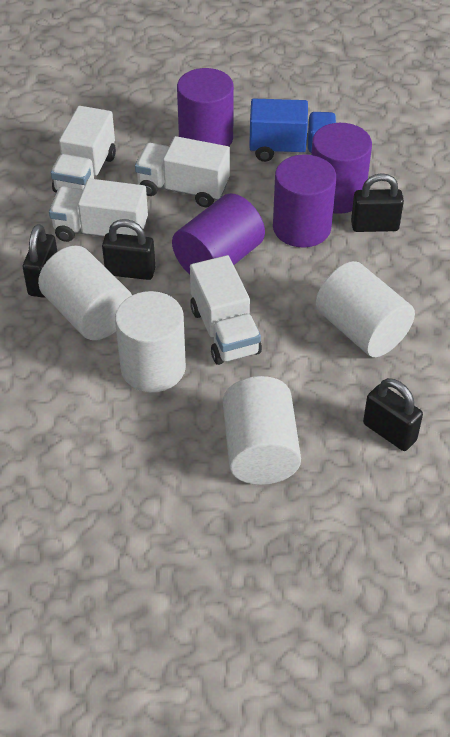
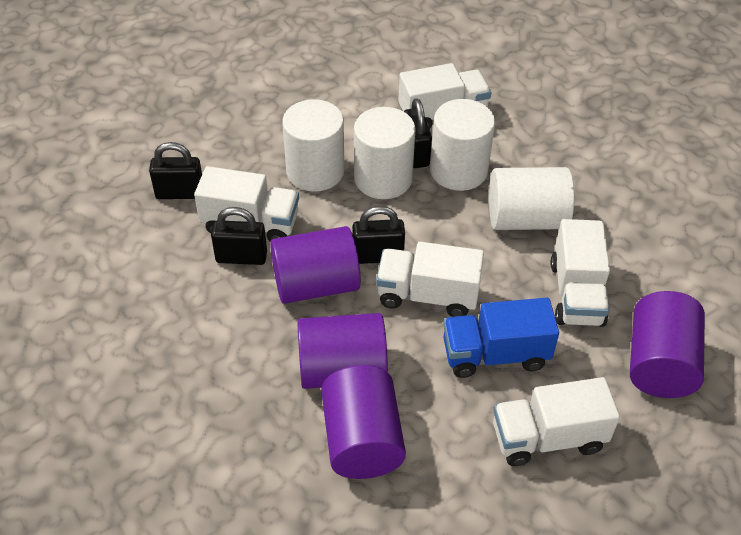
white truck: [49,178,148,242] [51,106,116,193] [135,136,230,207] [190,255,262,365] = 4 -> [194,166,299,242] [376,242,484,317] [398,63,492,129] [493,377,620,466] [551,219,610,327] = 5

